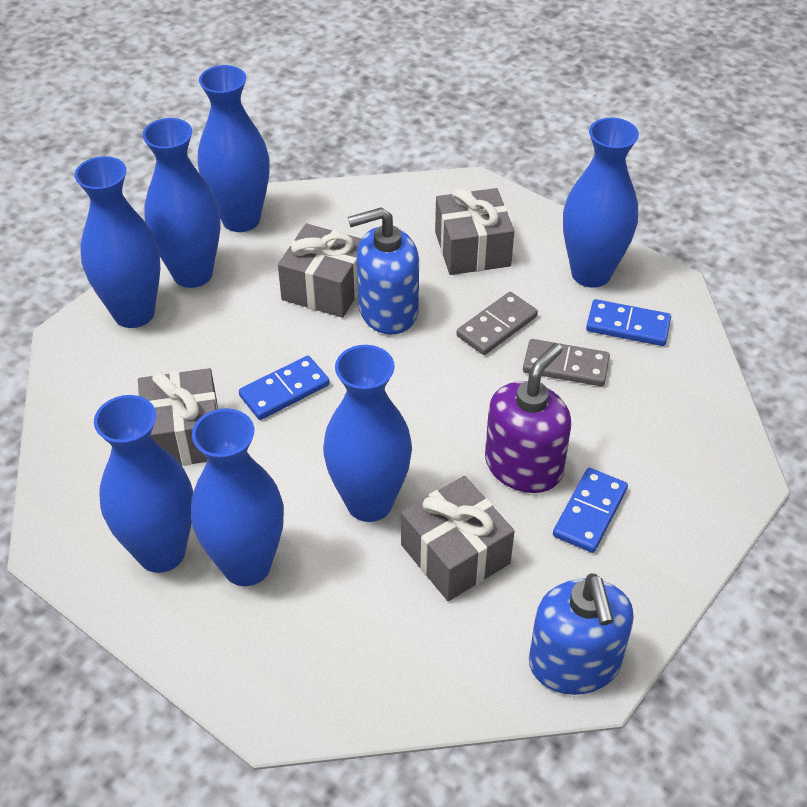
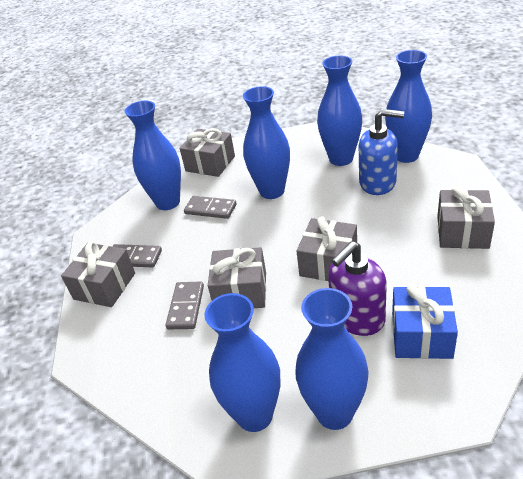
blue domino: [239,356,330,420] [553,468,628,553] [586,299,671,346] = 3 -> none = 0
blue gift: none = 0 -> [392,284,458,359] = 1
blue soap dispenser: [348,207,419,335] [529,573,634,695] = 2 -> [359,109,404,195] = 1
blue vase: [75,156,160,328] [94,395,193,573] [142,118,221,288] [191,408,284,586] [198,65,270,232] [323,345,412,522] [563,118,639,288] = 7 -> [125,101,181,210] [204,293,280,432] [243,86,290,199] [295,288,369,430] [317,55,362,166] [385,50,432,163] = 6
grey domino: [457,292,538,355] [523,339,610,386] = 2 -> [113,244,162,268] [166,281,204,329] [184,196,236,219] = 3
grey gift: [138,368,218,466] [278,223,362,318] [401,476,515,601] [435,188,514,275] = 4 -> [61,241,135,307] [179,128,235,177] [208,247,266,308] [297,216,357,281] [437,186,495,249] = 5

